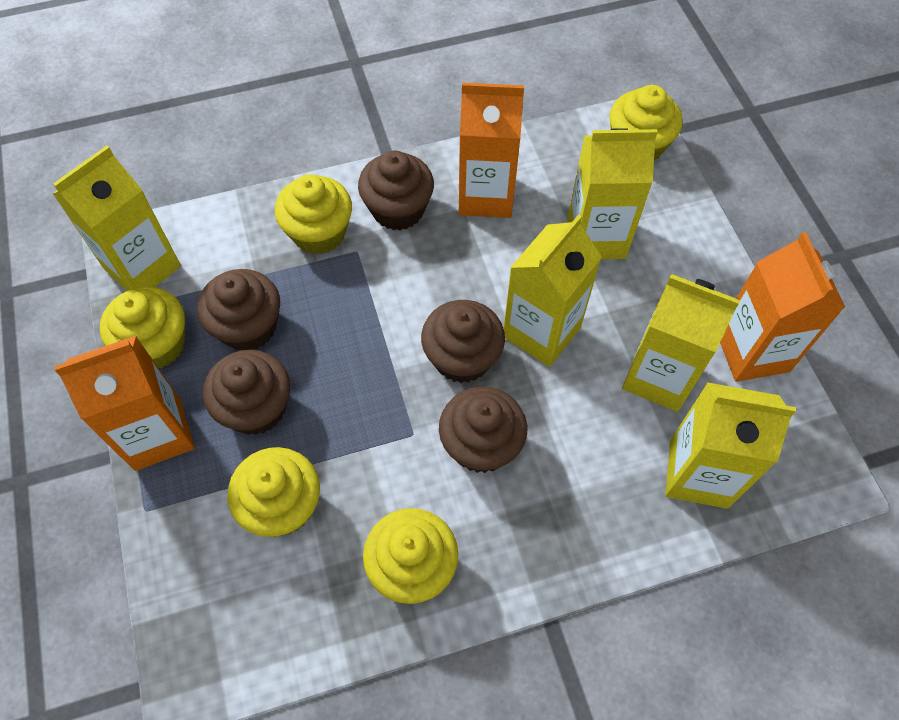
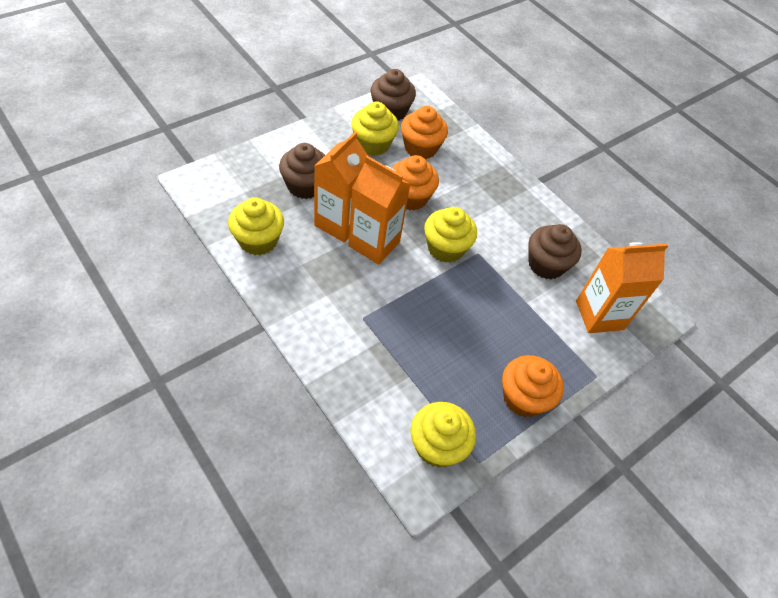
brown cupcake: [198,269,280,350] [203,350,290,435] [358,151,434,230] [421,300,505,383] [439,386,527,473] = 5 -> [279,143,325,199] [371,69,416,121] [528,224,582,279] = 3
orange cupcake: none = 0 -> [392,155,439,210] [401,106,448,159] [502,355,564,417] = 3
yellow carton: [53,146,181,291] [504,214,602,367] [568,128,658,259] [622,274,740,412] [665,382,796,509] = 5 -> none = 0
yellow cupcake: [100,287,185,368] [227,447,320,537] [275,174,352,254] [363,508,458,604] [610,85,683,161] = 5 -> [228,197,284,255] [351,101,399,156] [411,402,476,468] [424,207,477,263] = 4

